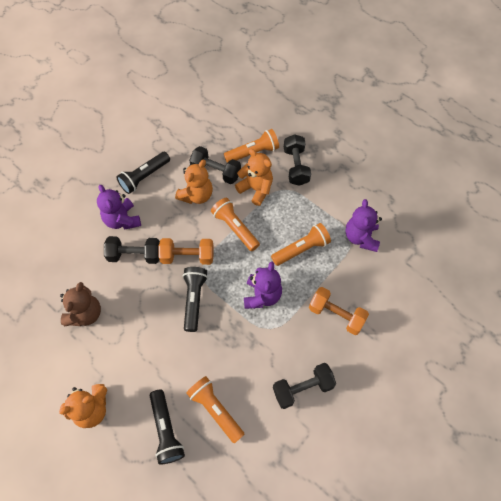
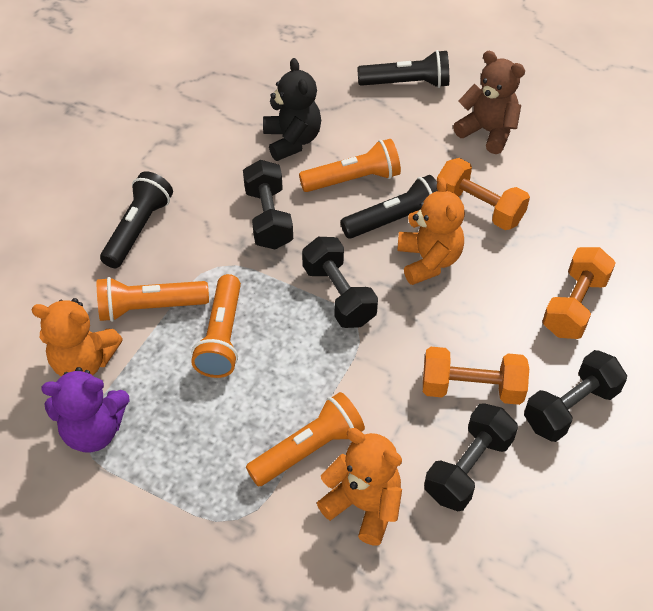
black teddy bear: none = 0 -> [263,58,321,161] = 1
orange dumbbell: [159,238,213,265] [309,287,369,335] = 2 -> [423,347,529,405] [437,158,530,230] [542,247,616,339] = 3
purple teddy bear: [97,185,141,230] [244,261,282,309] [345,199,382,252] = 3 -> [41,367,130,453] = 1

